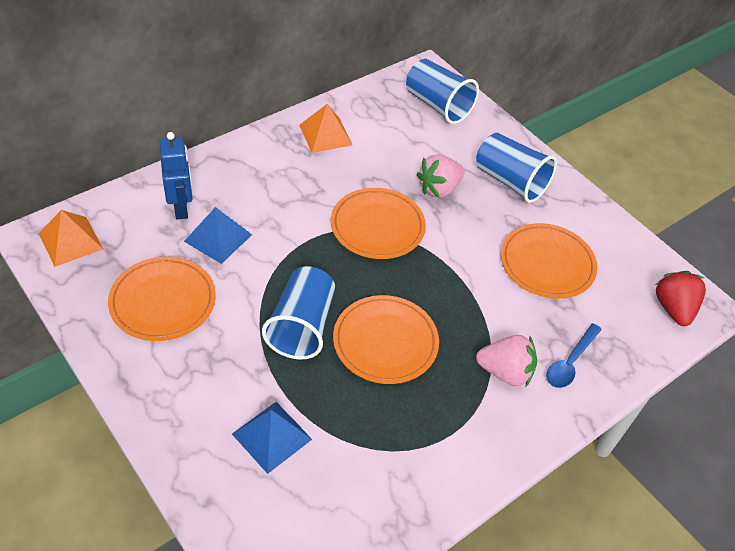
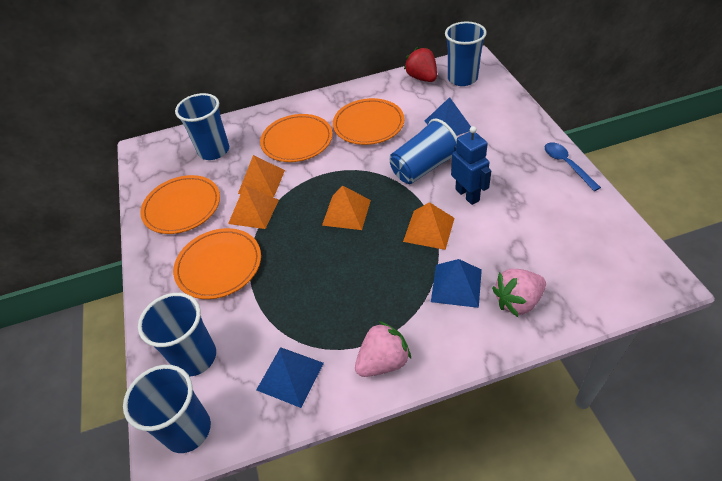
blue cup: [262,266,335,360] [406,59,479,124] [476,133,557,203] = 3 -> [123,365,211,453] [138,293,216,376] [175,93,229,160] [390,119,457,184] [445,22,487,86] = 5
blue pyramid: [184,207,252,264] [232,402,312,474] = 2 -> [256,347,324,408] [425,97,471,136] [431,259,482,308] = 3
orange pyramid: [39,210,103,267] [299,104,352,153] = 2 -> [228,185,279,229] [238,155,285,197] [322,185,371,230] [403,202,455,250] = 4

